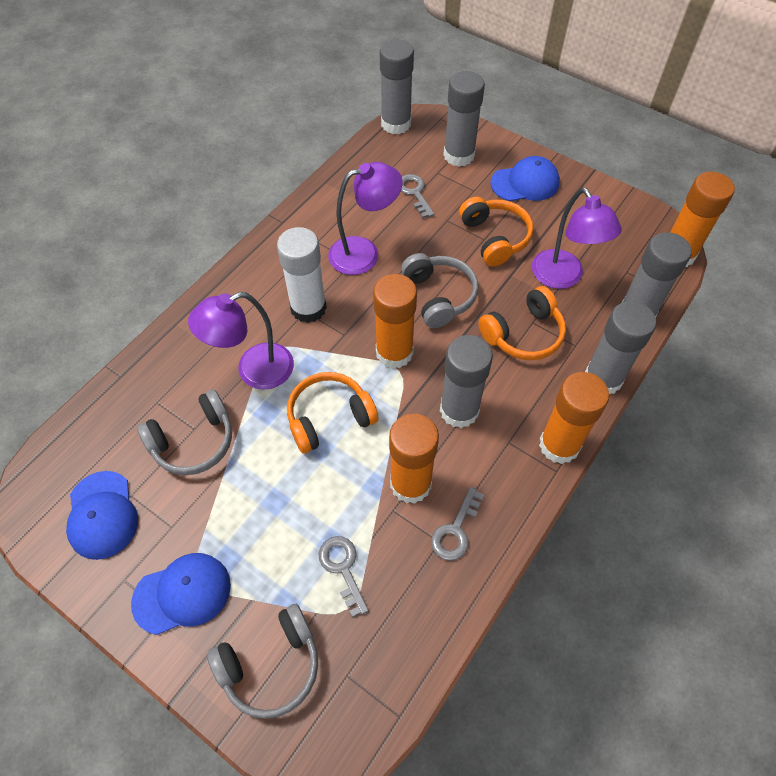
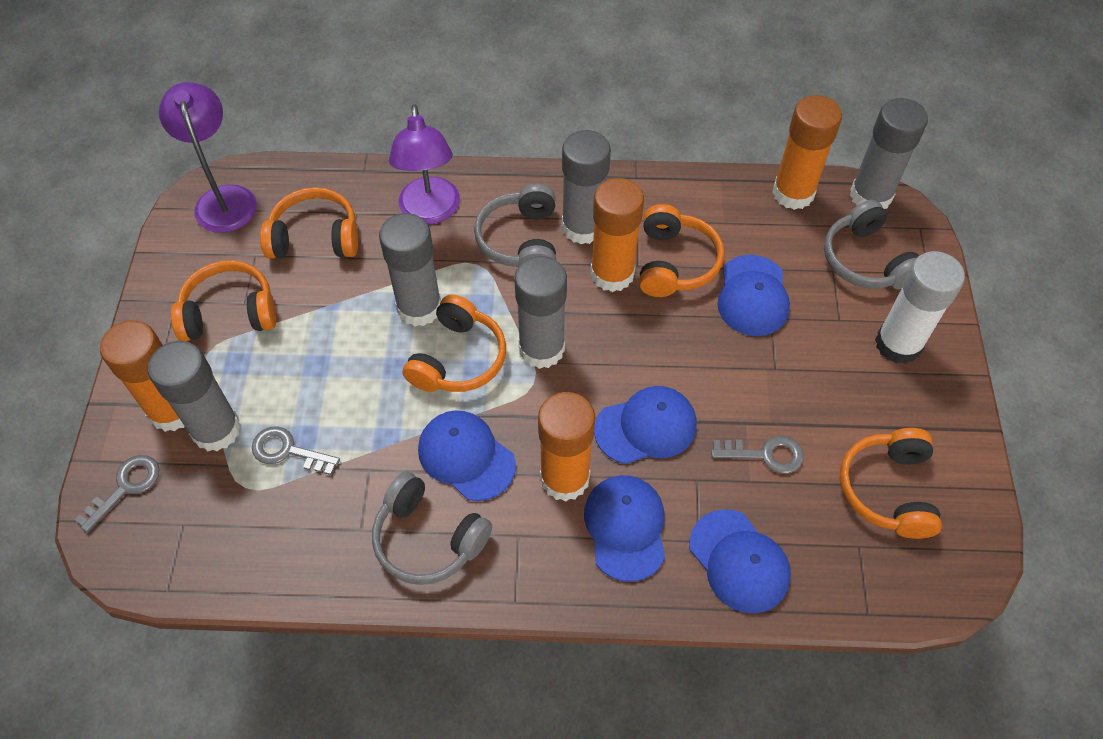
blue cap: [66,471,138,560] [131,553,231,635] [490,156,560,201] = 3 -> [418,410,516,501] [584,475,665,582] [594,386,696,464] [689,509,791,614] [717,255,790,336] = 5
orange headphones: [287,372,379,454] [459,197,534,266] [478,286,566,360] = 3 -> [171,260,276,341] [260,187,358,258] [403,294,506,392] [639,204,724,297] [839,428,942,539] = 5
purple lamp: [188,292,294,390] [328,162,403,275] [532,188,622,289] = 3 -> [159,82,257,233] [389,104,460,224] = 2

